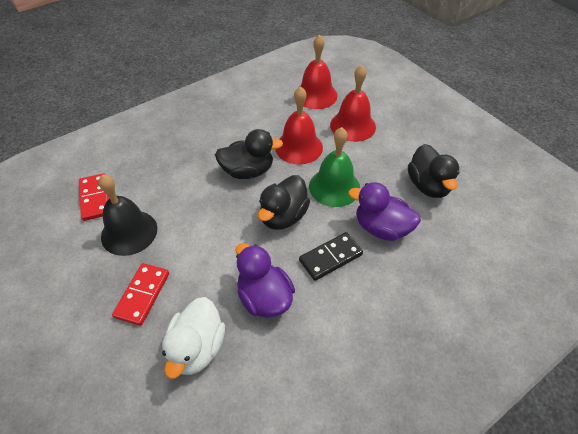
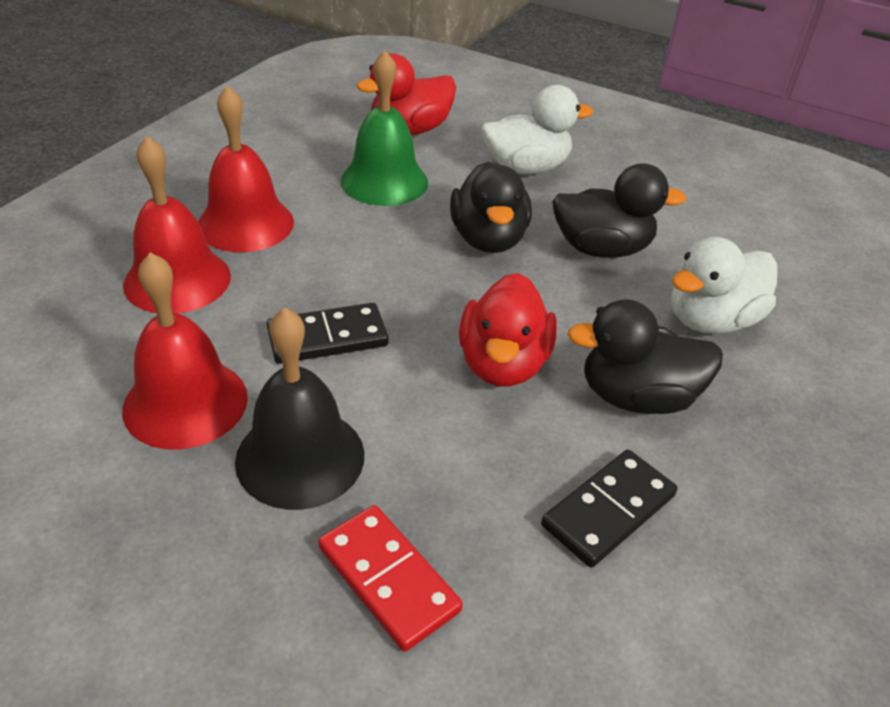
black domino: [299,232,363,281] = 1 -> [267,303,389,364] [541,450,677,568] = 2
purple duck: [235,243,295,318] [348,182,421,241] = 2 -> none = 0
red domino: [79,173,109,221] [112,263,169,326] = 2 -> [318,505,463,652] = 1
red duck: none = 0 -> [356,53,456,135] [459,273,557,387] = 2
white duck: [162,297,225,379] = 1 -> [481,85,593,174] [671,237,777,334] = 2

